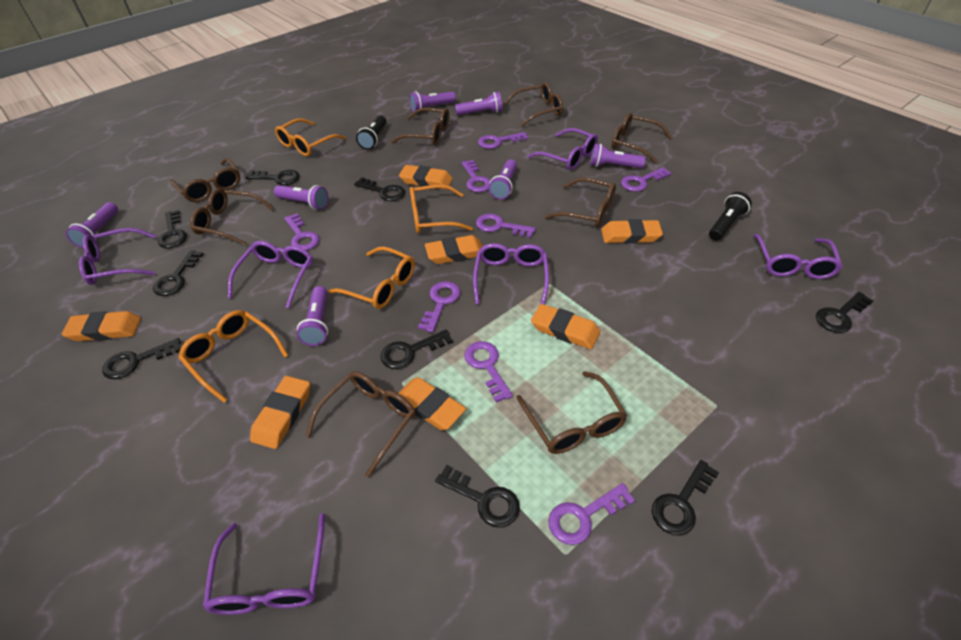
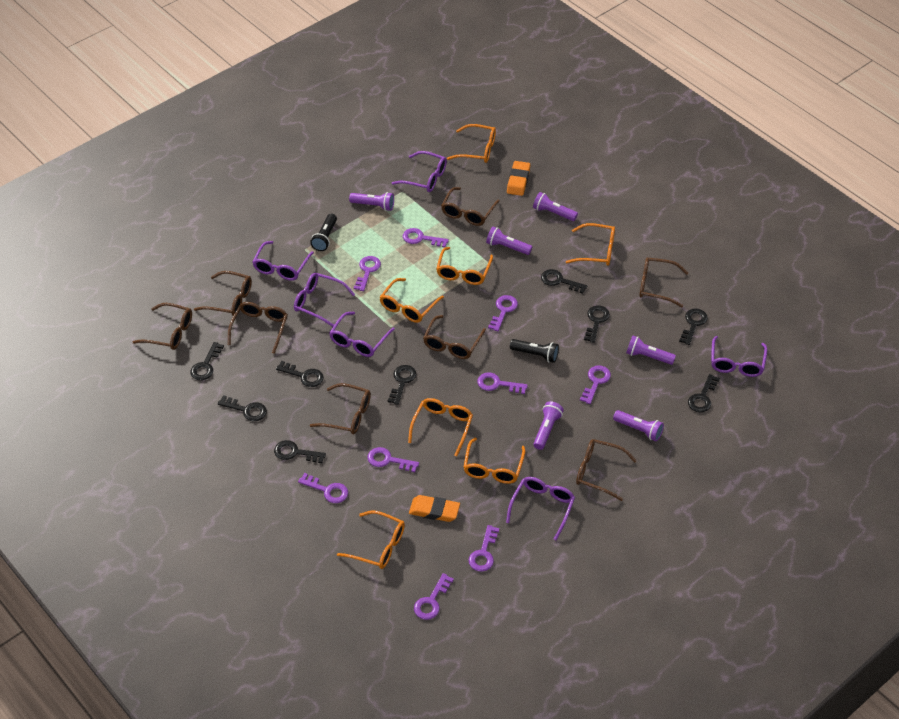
orange eraser: [62,311,141,341] [250,376,310,449] [398,377,466,430] [399,165,453,190] [425,235,483,264] [531,304,600,349] [601,219,663,244] = 7 -> [409,495,460,522] [507,161,530,196] = 2
orange glasses: [178,310,288,403] [275,119,346,156] [328,247,415,309] [410,185,473,233] = 4 -> [337,510,405,569] [379,278,444,323] [408,398,473,456] [436,247,493,285] [447,124,496,163] [464,438,526,484] [566,223,615,266] = 7
purple flashlight: [66,202,118,248] [274,185,328,210] [297,286,328,346] [409,92,456,112] [455,92,502,115] [489,159,517,199] [590,144,646,168] = 7 -> [349,192,394,211] [486,227,532,255] [533,192,578,221] [533,401,564,450] [613,410,664,441] [626,336,676,365] = 6
purple key: [284,213,319,251] [418,281,461,333] [462,160,490,192] [464,341,513,403] [476,213,536,238] [478,132,528,149] [548,483,635,545] [621,167,671,192] = 8 -> [298,473,348,503] [354,256,381,291] [367,447,419,472] [403,228,449,248] [414,573,454,620] [468,525,499,572] [477,372,528,394] [488,295,518,331] [580,365,611,404] = 9

